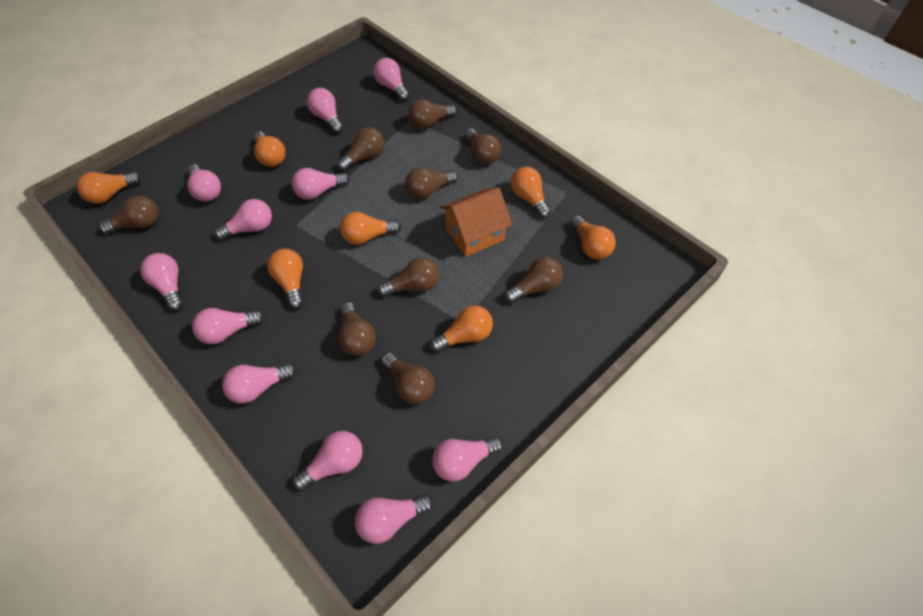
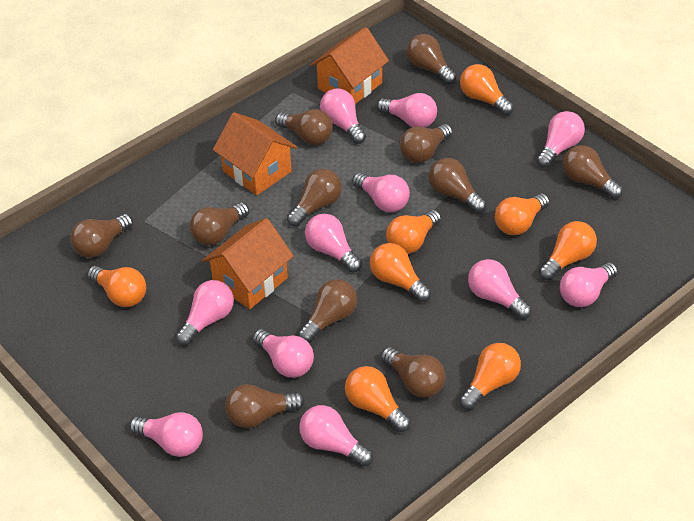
brown light bulb: [99,196,159,234] [337,127,384,171] [338,302,376,356] [377,257,439,297] [381,352,435,404] [405,167,458,199] [408,99,457,129] [465,128,501,165] [504,257,563,303] = 9 -> [70,214,133,258] [190,202,249,246] [225,384,305,428] [275,109,333,145] [287,169,342,227] [298,279,357,343] [381,347,445,398] [400,124,452,163] [406,34,457,84] [429,158,487,213] [563,145,623,199] = 11
orange house: [440,187,512,257] = 1 -> [202,218,294,309] [213,112,297,195] [310,27,389,104] = 3
orange light bulb: [77,171,141,204] [254,131,285,167] [267,249,304,309] [340,212,401,245] [430,305,493,353] [510,167,551,218] [570,215,615,259] = 7 -> [87,266,146,307] [345,366,411,432] [370,243,431,302] [386,210,441,254] [459,343,521,410] [460,64,514,115] [495,193,550,235] [539,221,597,280] = 8

